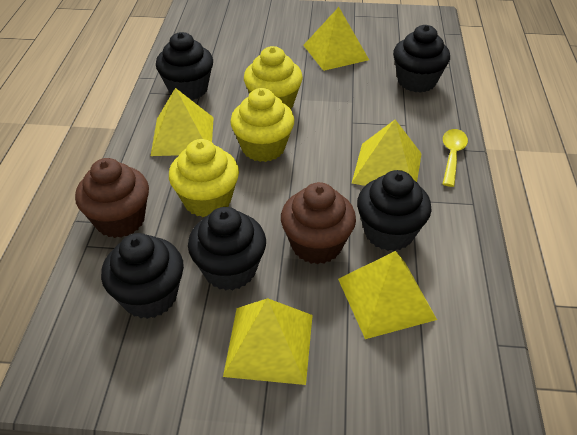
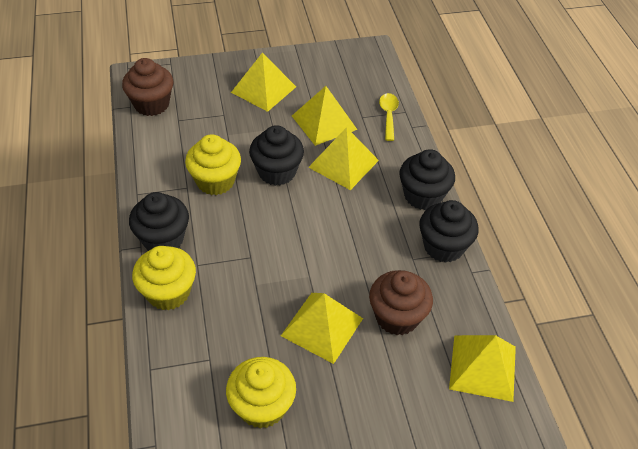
black cupcake: [101,233,184,319] [156,32,213,100] [188,207,266,290] [357,170,432,251] [393,25,450,93] = 5 -> [129,192,189,251] [249,125,304,186] [399,149,455,210] [419,200,479,263] = 4

